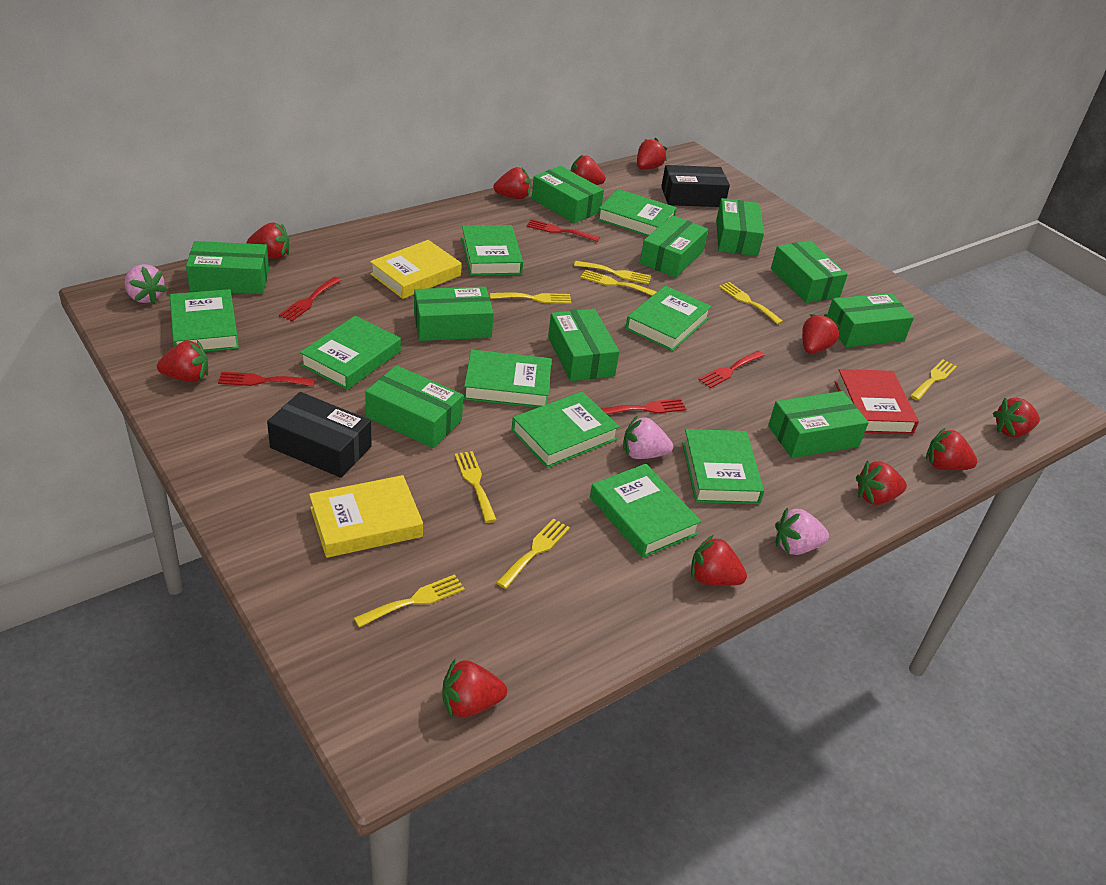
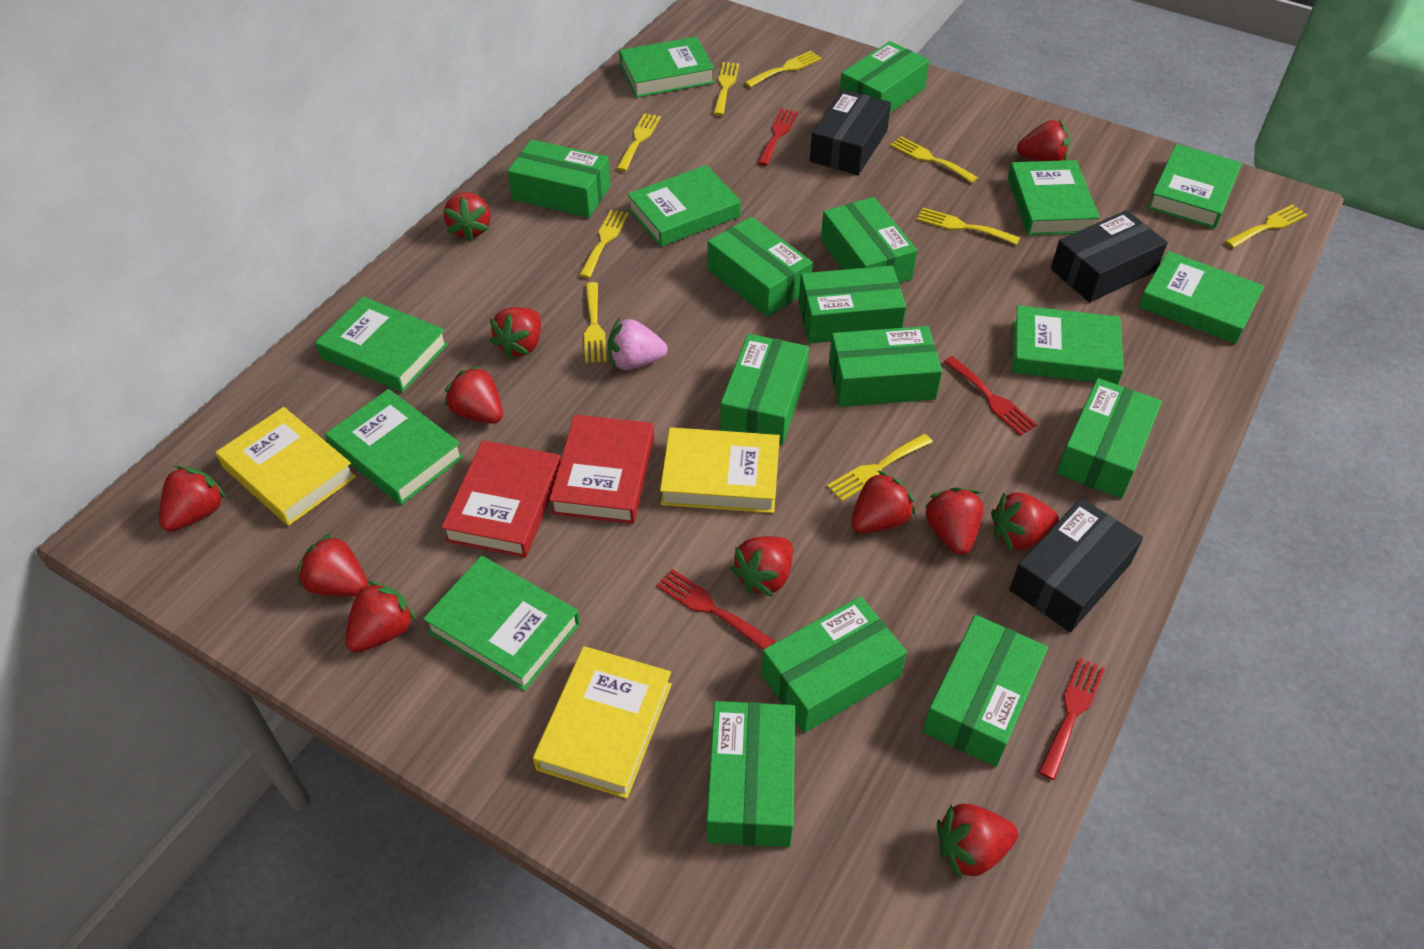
black box: [267,392,372,478] [661,165,730,207] = 2 -> [810,89,891,175] [1009,498,1143,632] [1051,210,1168,302] = 3
green box: [186,241,269,294] [365,365,463,448] [414,286,494,341] [532,166,604,223] [548,309,619,381] [640,215,708,278] [716,198,764,256] [768,391,869,458] [771,241,848,303] [828,293,914,347] = 10 -> [507,139,611,218] [707,217,813,317] [707,701,795,847] [720,334,809,445] [761,596,907,733] [799,266,906,343] [821,197,917,283] [829,326,942,407] [839,41,929,113] [923,615,1048,767] [1057,378,1162,498] = 11
pink strawberry: [124,264,167,304] [623,415,673,459] [775,508,829,555] = 3 -> [608,318,668,370] = 1
red book: [834,369,919,434] = 1 -> [441,440,561,558] [549,414,654,524] = 2
red fork: [218,372,315,386] [279,277,341,321] [526,219,600,242] [601,398,687,415] [698,351,765,388] = 5 -> [656,569,775,650] [757,108,798,166] [944,356,1037,436] [1038,658,1105,780] = 4
red strawberry: [157,340,208,382] [247,222,289,259] [442,659,507,718] [494,167,531,199] [571,155,606,185] [637,138,667,170] [691,535,747,586] [802,314,841,354] [856,461,907,505] [926,428,978,470] [993,398,1040,437] = 11 -> [159,466,226,532] [297,533,368,596] [345,581,416,652] [443,192,490,241] [445,365,503,424] [490,307,541,359] [730,536,793,597] [851,470,915,534] [924,487,984,555] [937,804,1018,879] [991,492,1059,552] [1017,120,1070,161] = 12
yellow book: [309,475,423,558] [370,240,461,299] = 2 -> [216,407,356,526] [533,646,672,799] [660,427,780,513] = 3
yellow fork: [354,574,465,628] [455,451,497,523] [490,292,572,304] [496,518,570,589] [574,261,651,284] [580,270,656,296] [719,282,783,325] [910,359,957,401] = 8 -> [579,210,629,278] [584,282,607,363] [616,113,661,171] [713,62,739,116] [744,51,822,87] [827,433,933,501] [890,136,978,183] [917,208,1020,245] [1225,204,1308,248] = 9

